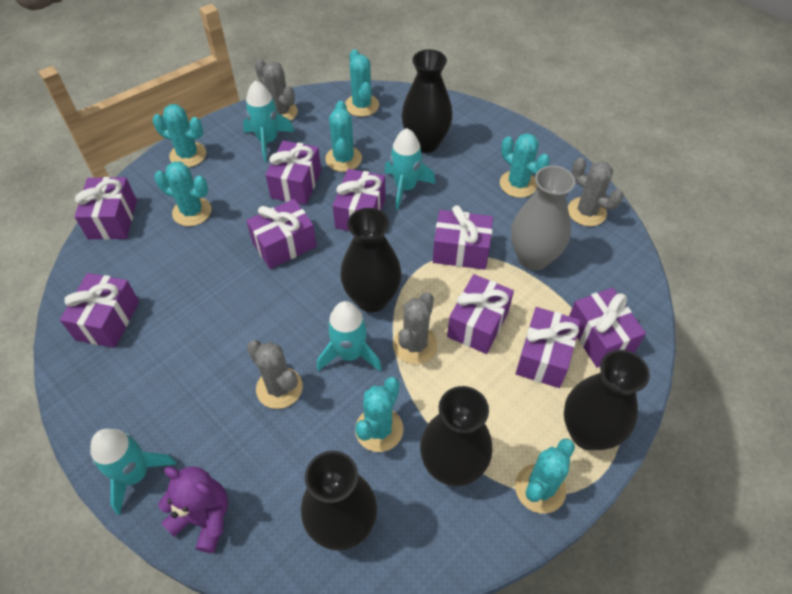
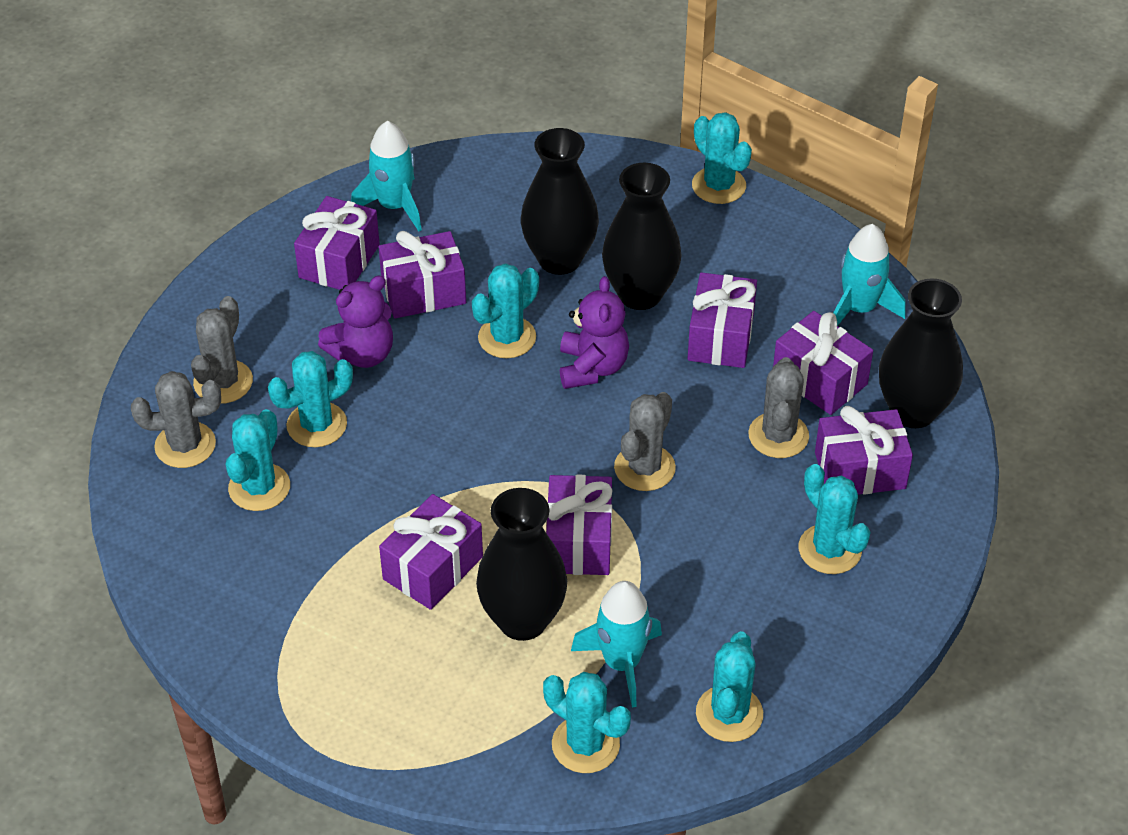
black vase: [301,451,377,551] [340,208,402,312] [401,49,453,153] [420,386,492,486] [564,350,650,450] = 5 -> [476,488,567,641] [521,128,599,275] [602,163,681,310] [879,278,963,428] = 4
grey vase: [511,165,575,271] = 1 -> none = 0
purple gift: [60,273,139,348] [74,177,137,240] [246,199,317,269] [266,141,321,205] [333,169,386,231] [433,205,493,270] [447,274,514,354] [516,307,580,388] [569,288,646,368] = 9 -> [294,196,380,290] [379,231,466,318] [379,494,483,610] [546,475,613,575] [687,272,757,368] [773,311,873,415] [815,406,913,495] = 7
purple teddy bear: [158,467,228,553] = 1 -> [318,276,393,368] [560,276,629,389] = 2
turquoise rocket: [90,429,176,515] [243,80,294,162] [317,301,382,371] [384,128,435,210] = 4 -> [351,121,422,231] [571,581,662,708] [833,224,906,326] = 3

